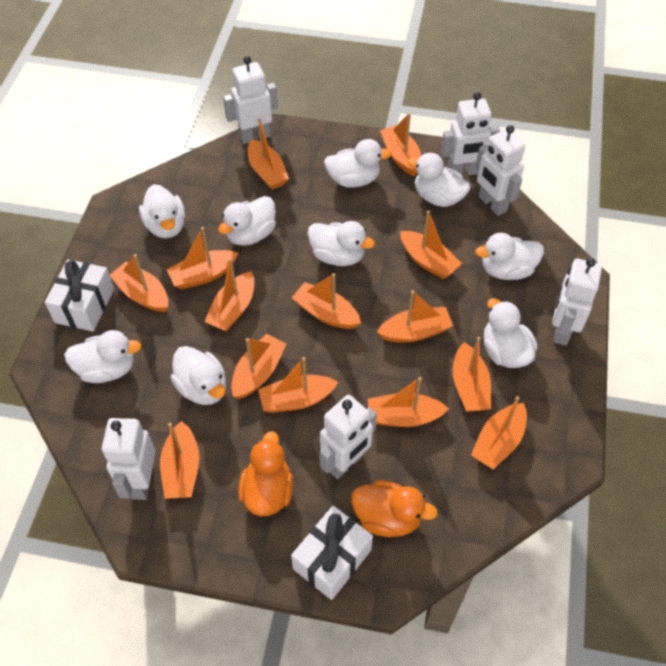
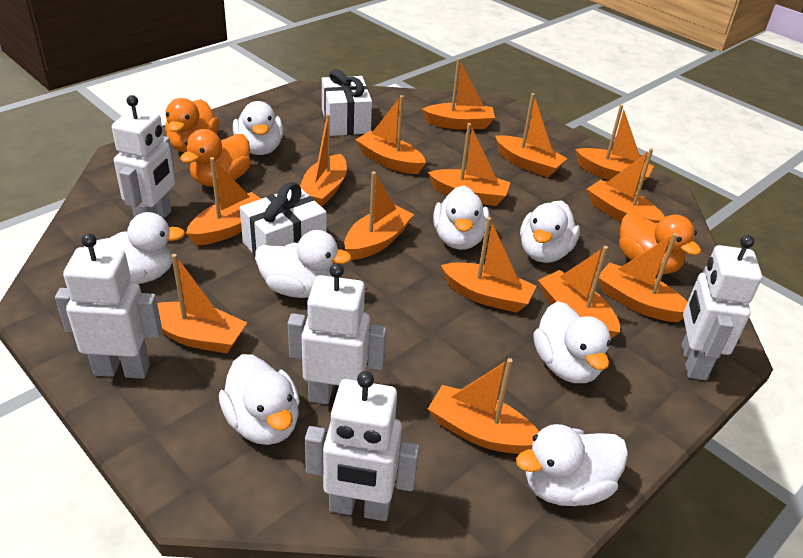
orange duck: [238,431,294,516] [351,480,438,537] = 2 -> [165,98,219,152] [180,129,251,186] [619,211,701,274] = 3
white duck: [64,330,142,383] [139,184,185,238] [170,346,226,405] [218,196,276,246] [308,221,375,266] [324,139,392,187] [408,153,471,207] [475,233,544,280] [484,298,538,368] = 9 -> [84,212,185,284] [219,354,300,445] [233,101,283,155] [255,230,352,298] [433,185,490,250] [516,424,628,506] [520,201,580,263] [533,301,611,383] = 8
white robot: [102,418,156,500] [223,56,278,144] [320,395,377,479] [441,92,500,175] [475,125,525,216] [552,258,602,346] = 6 -> [55,233,162,379] [112,95,175,218] [288,263,386,404] [305,371,419,521] [682,235,762,380] = 5

